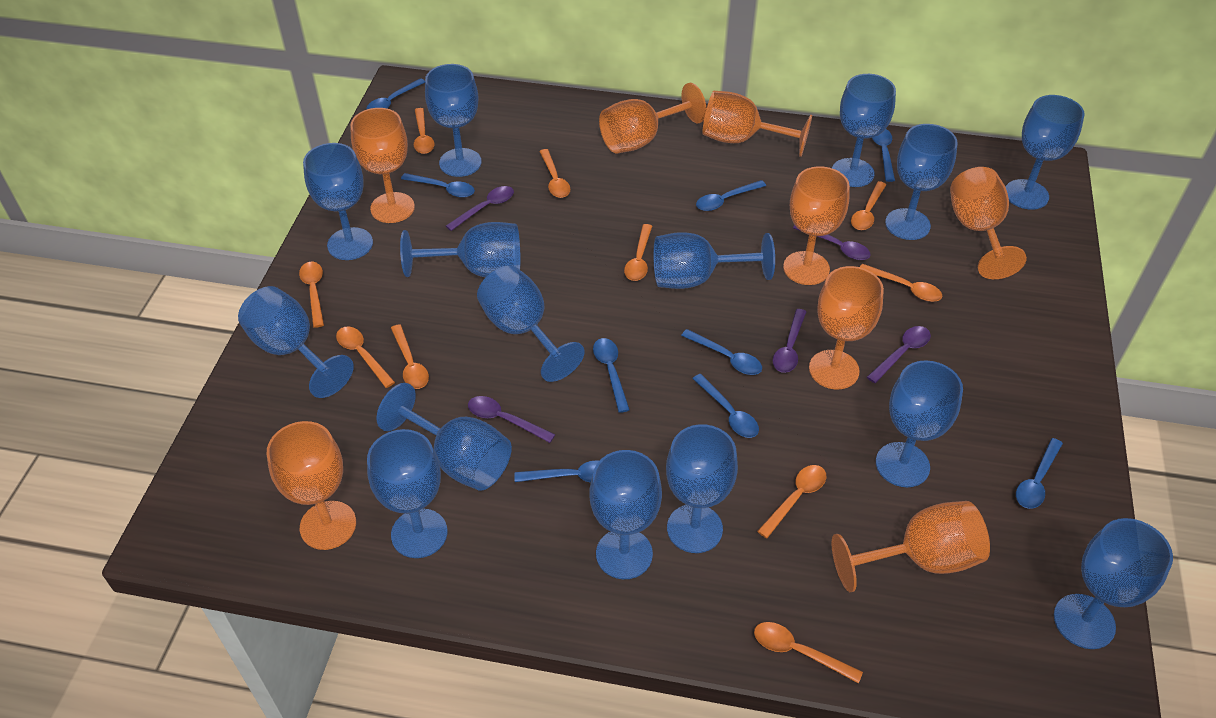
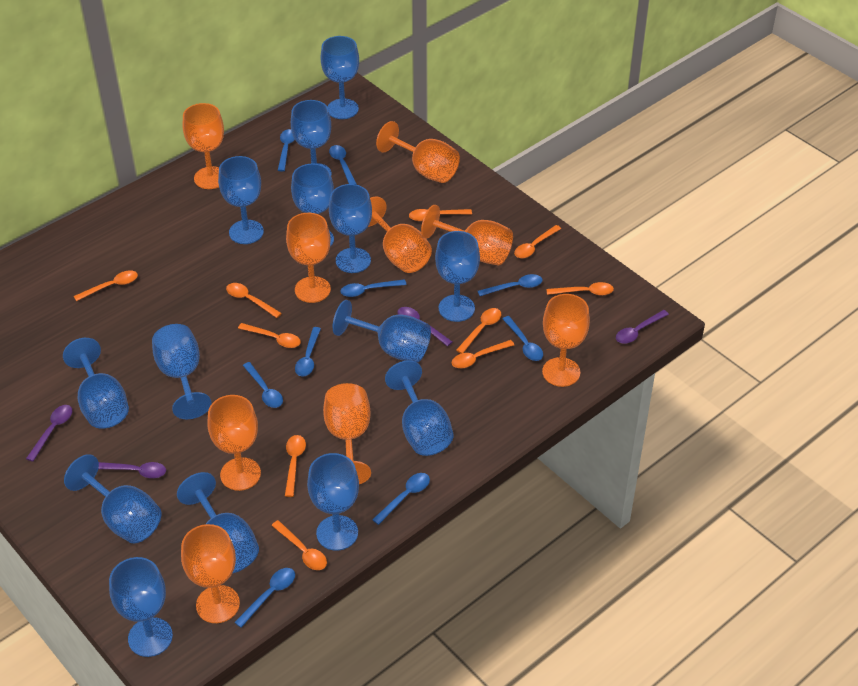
blue goblet: [238,286,354,398] [303,143,373,260] [367,429,447,558] [376,383,512,491] [400,222,521,277] [425,64,482,177] [477,266,585,382] [589,450,662,579] [653,232,775,289] [666,424,738,553] [832,74,896,187] [876,360,963,487] [885,124,958,240] [1006,95,1084,210] [1054,518,1173,649] = 15 -> [63,338,129,429] [64,454,161,543] [109,557,173,657] [152,324,212,419] [177,472,259,573] [218,156,264,244] [291,100,332,176] [291,164,334,247] [307,453,359,551] [321,36,359,119] [329,184,372,273] [333,300,431,362] [385,360,453,456] [435,231,480,322] = 14
orange goblet: [267,421,356,550] [350,108,415,223] [599,83,706,154] [702,91,812,157] [783,166,850,285] [809,266,884,389] [832,501,990,592] [950,167,1027,279] = 8 -> [181,524,240,623] [183,103,224,189] [208,395,261,491] [286,213,331,303] [323,383,371,484] [368,197,432,273] [376,121,460,183] [421,205,513,265] [542,294,590,387] = 9
purple spoon: [446,186,514,231] [468,396,556,443] [773,309,806,373] [793,225,870,260] [867,326,931,383] = 5 -> [26,405,72,462] [98,462,166,478] [397,307,452,346] [616,310,669,344] = 4

